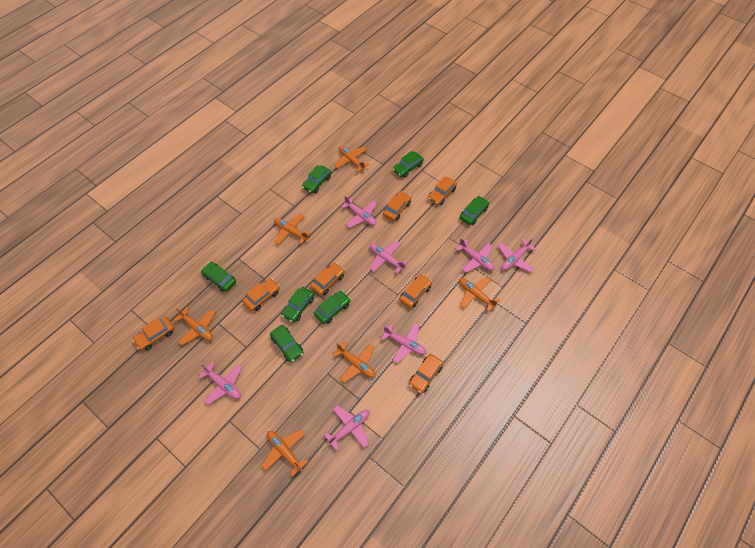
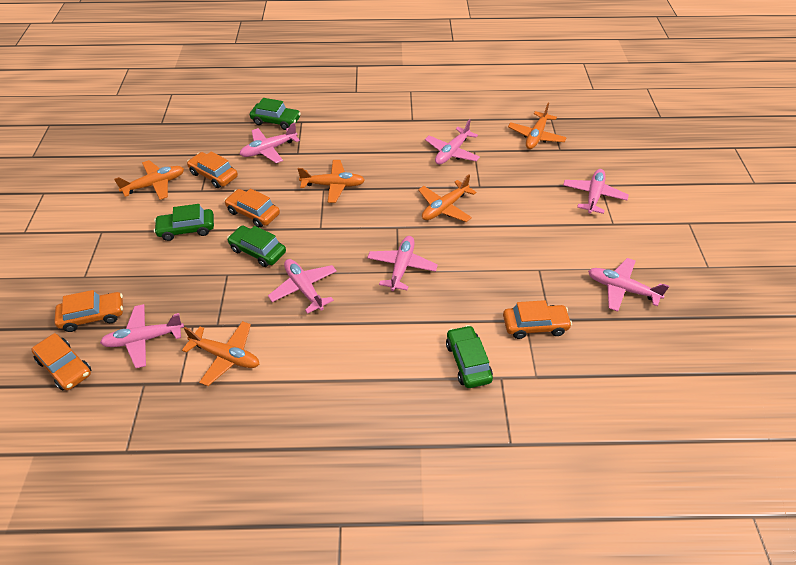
green car: [201,262,236,292] [270,325,304,362] [281,287,314,323] [302,165,331,193] [314,291,351,324] [393,151,424,178] [460,196,489,225] = 7 -> [154,204,214,241] [227,225,286,267] [250,98,301,130] [446,325,493,388] = 4
orange car: [133,317,175,351] [242,278,280,311] [310,263,345,295] [383,191,411,221] [399,274,432,308] [409,354,443,393] [428,176,457,205] = 7 -> [31,333,91,391] [55,290,123,332] [187,151,238,188] [224,188,280,228] [503,300,572,339] = 5
orange plane: [174,307,215,345] [262,430,308,477] [274,214,312,244] [333,342,375,383] [335,145,369,172] [459,277,499,312] = 6 -> [114,160,184,200] [182,321,259,386] [298,160,365,203] [418,174,476,222] [508,103,567,149] = 5

